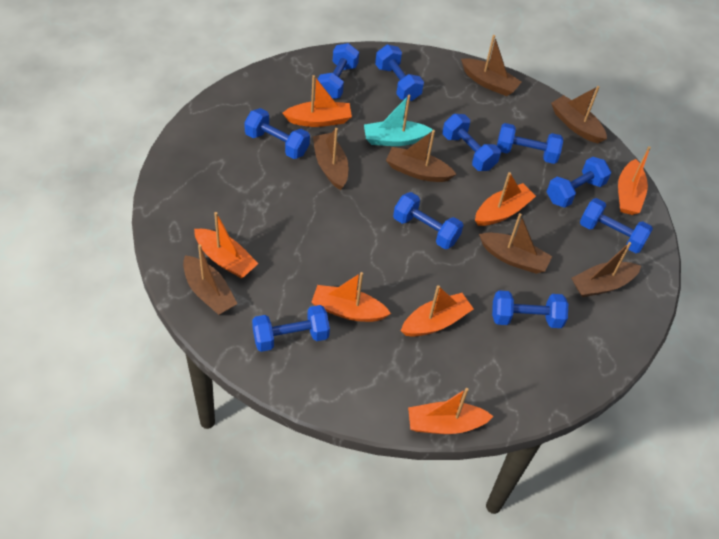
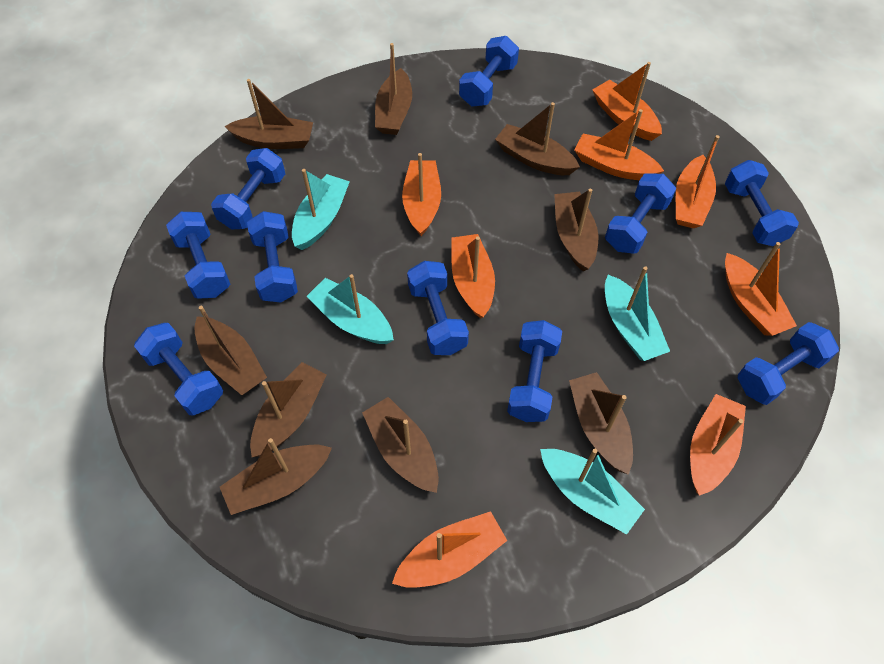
brown boat: [183,244,238,315] [313,128,349,190] [386,130,456,182] [461,35,521,96] [479,213,552,274] [551,86,607,143] [571,242,641,297] = 7 -> [194,306,267,395] [220,438,332,515] [225,79,313,149] [250,362,327,457] [362,397,439,493] [375,43,412,135] [495,102,580,175] [554,189,598,272] [569,372,633,475] = 9
orange boat: [194,212,259,278] [283,75,352,127] [311,272,391,322] [401,285,474,337] [408,388,493,434] [475,172,536,226] [618,146,651,215] = 7 -> [392,511,507,588] [402,153,441,236] [451,234,495,319] [574,109,664,180] [592,62,662,141] [676,135,720,228] [690,394,746,496] [725,242,797,336] = 8
turquoise boat: [364,95,433,146] = 1 -> [292,169,350,250] [306,274,394,344] [540,449,645,534] [605,266,670,361] = 4

